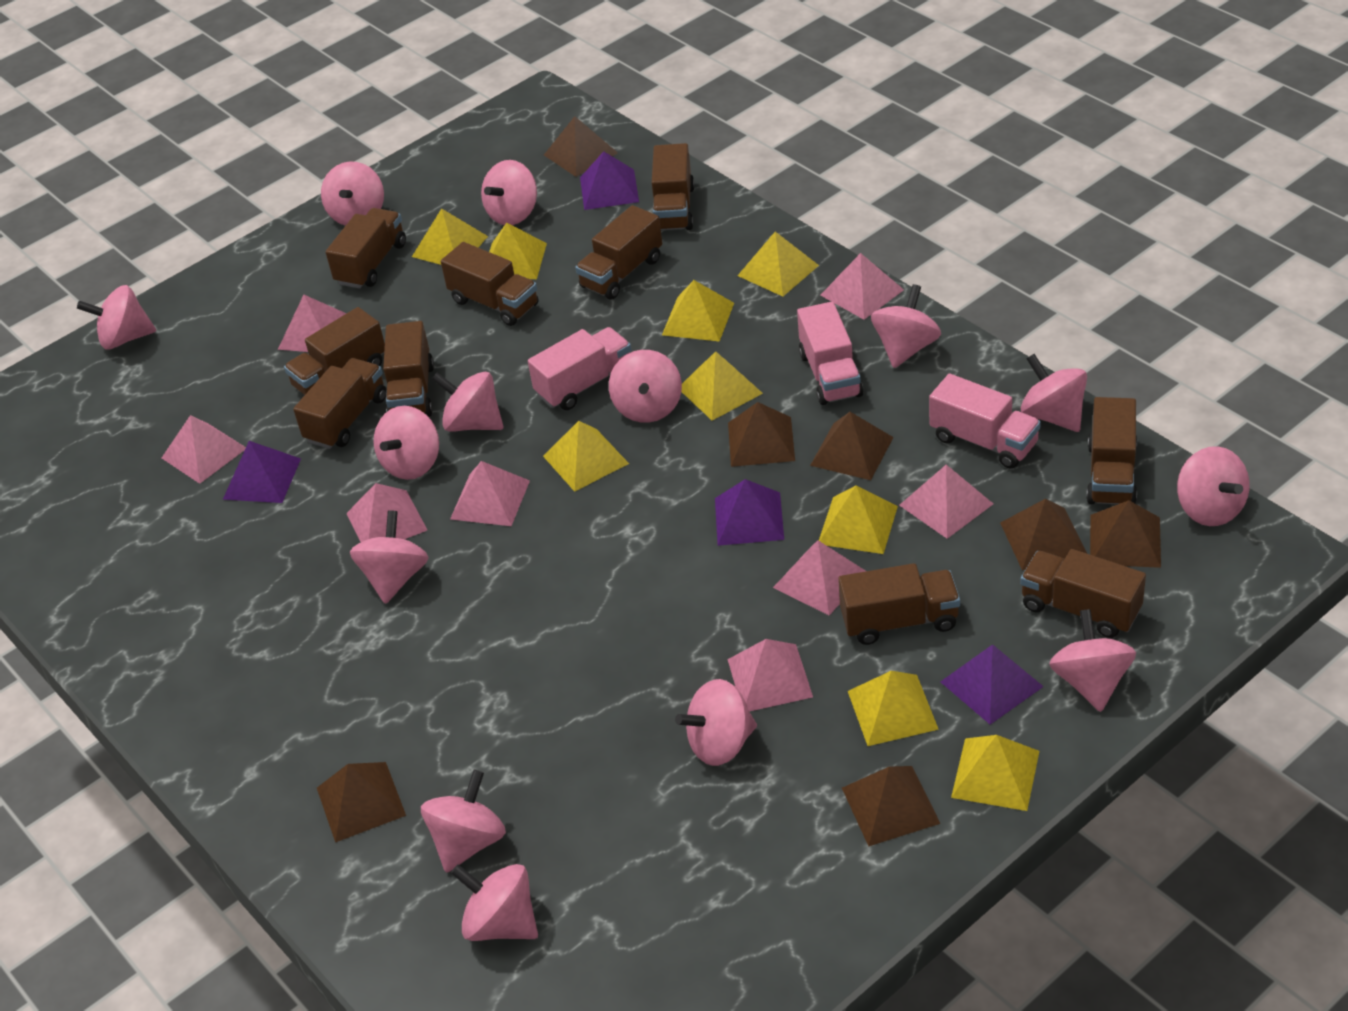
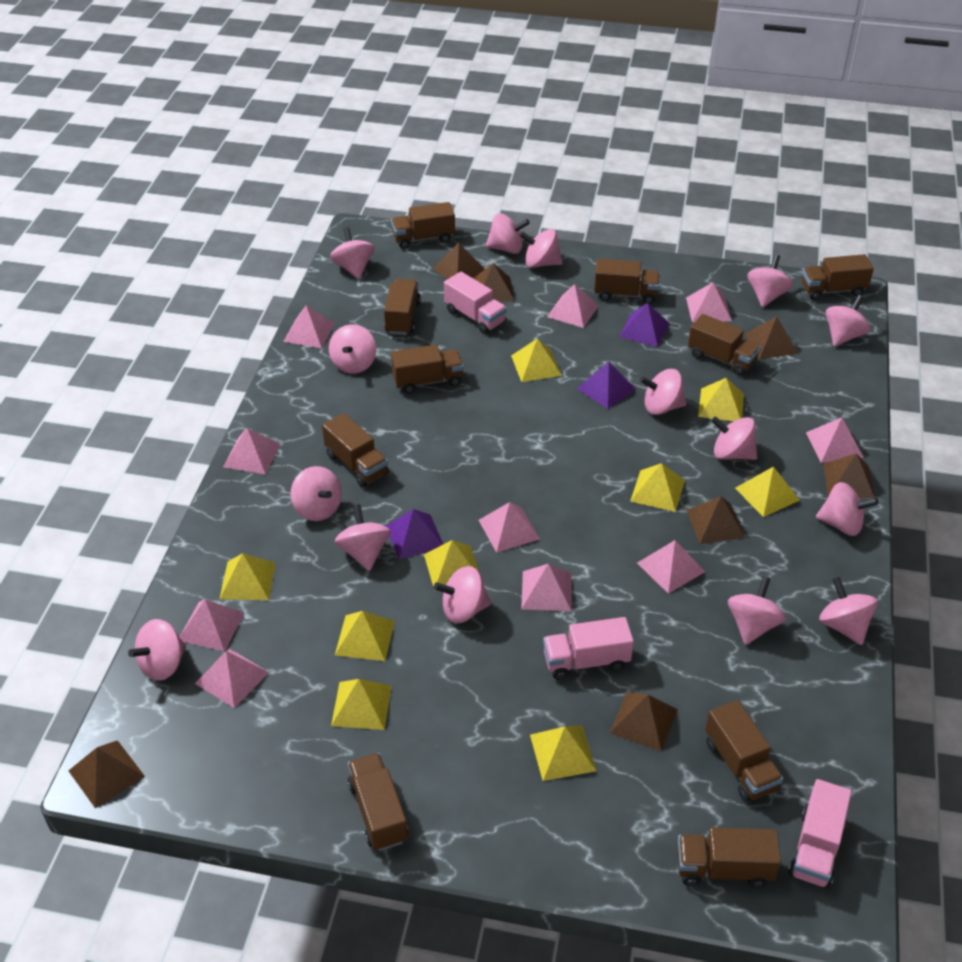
pink pyramid: [162,415,246,484] [278,295,347,352] [346,483,427,542] [450,461,530,526] [728,639,813,711] [773,540,866,615] [821,253,904,320] [899,465,993,539] = 8 -> [180,599,245,652] [195,649,269,708] [223,428,280,475] [283,305,335,348] [479,502,540,553] [521,564,572,611] [547,284,599,328] [637,540,705,594] [686,282,732,322] [806,417,864,463] = 10
pink spinning top: [77,285,156,349] [321,161,384,226] [350,510,429,604] [374,406,439,480] [421,770,506,873] [432,372,503,432] [451,864,538,941] [481,160,537,225] [609,350,682,423] [675,679,757,766] [871,284,941,368] [1021,354,1087,432] [1049,609,1136,712] [1177,446,1250,526] = 14 -> [128,619,186,681] [291,466,342,521] [329,324,376,374] [330,227,374,279] [335,504,391,571] [434,566,491,624] [486,213,530,254] [519,229,563,268] [640,369,686,415] [711,416,757,460] [728,576,786,645] [747,254,793,307] [816,482,879,536] [819,577,878,645] [826,295,870,347] = 15
purple pyramid: [223,441,301,503] [580,151,639,210] [715,479,784,546] [940,644,1044,725] = 4 -> [386,509,443,559] [576,362,636,409] [619,303,670,347] = 3

